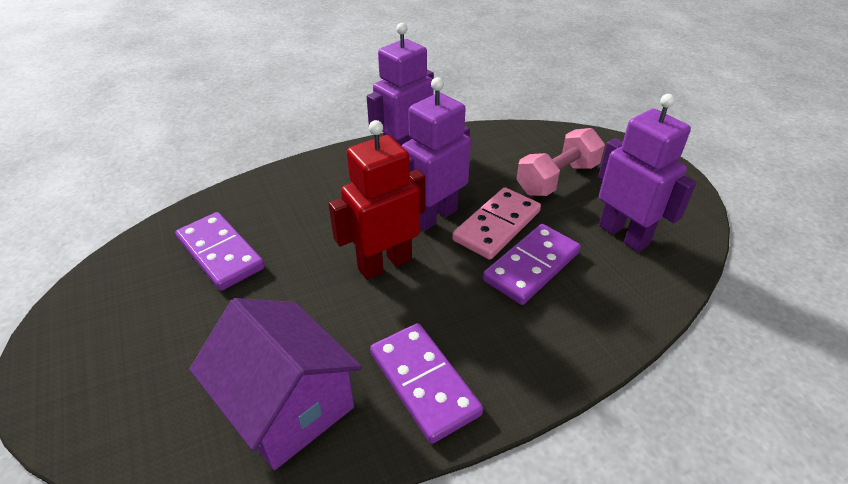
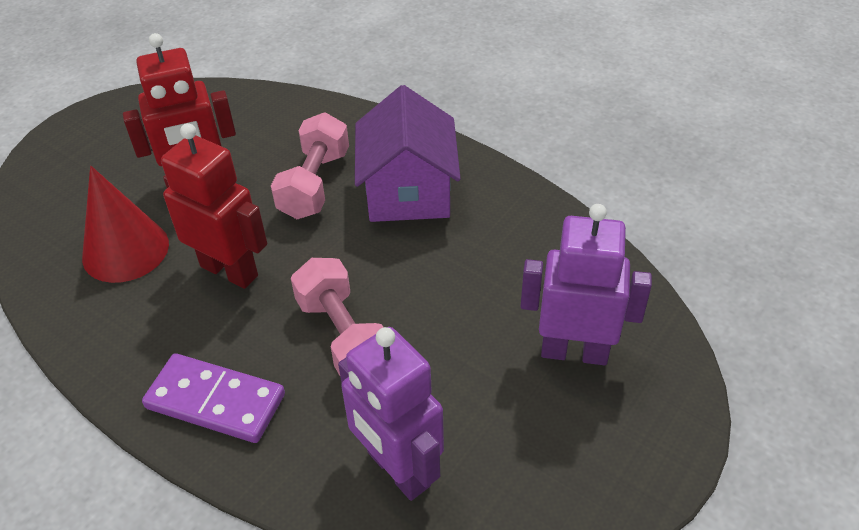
pink domino: [452,187,541,260] = 1 -> none = 0
pink dumbbell: [516,128,605,196] = 1 -> [271,113,349,219] [291,258,384,375] = 2
purple domino: [175,212,265,291] [370,323,483,444] [482,224,581,305] = 3 -> [142,353,285,443] = 1
purple robot: [367,23,434,146] [402,77,471,231] [598,94,696,252] = 3 -> [338,327,444,501] [520,204,652,365] = 2
red cone: none = 0 -> [82,166,169,283] = 1
red robot: [328,120,425,280] = 1 -> [123,33,236,166] [161,123,267,289] = 2

